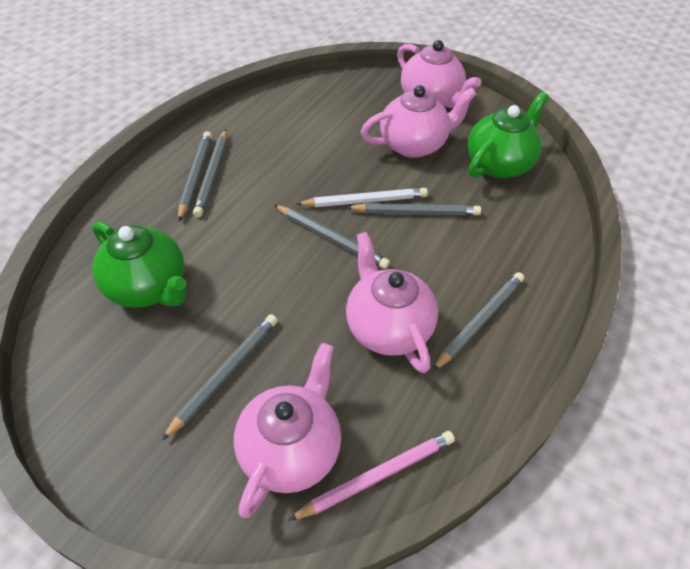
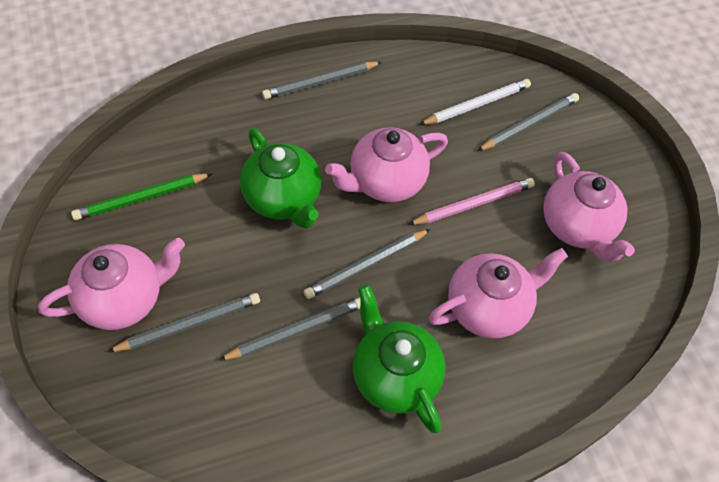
green pencil: none = 0 -> [71,173,212,220] = 1
grey pencil: [161,314,278,441] [178,131,212,221] [193,129,227,217] [274,205,390,269] [346,203,481,215] [433,272,524,371] = 6 -> [107,293,260,352] [219,297,361,361] [262,61,382,99] [304,229,431,299] [477,93,579,151] = 5

